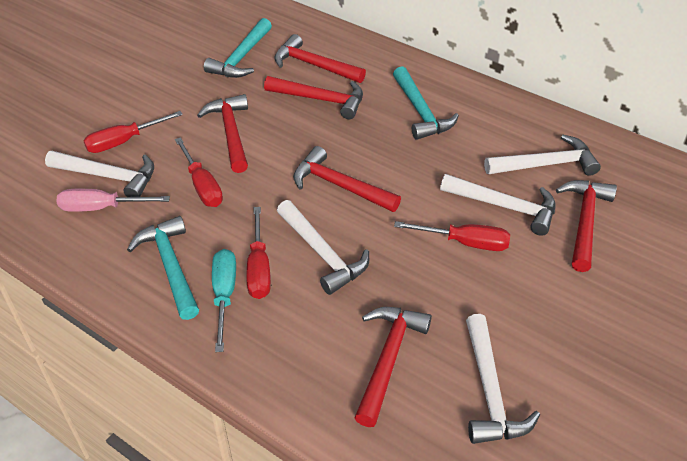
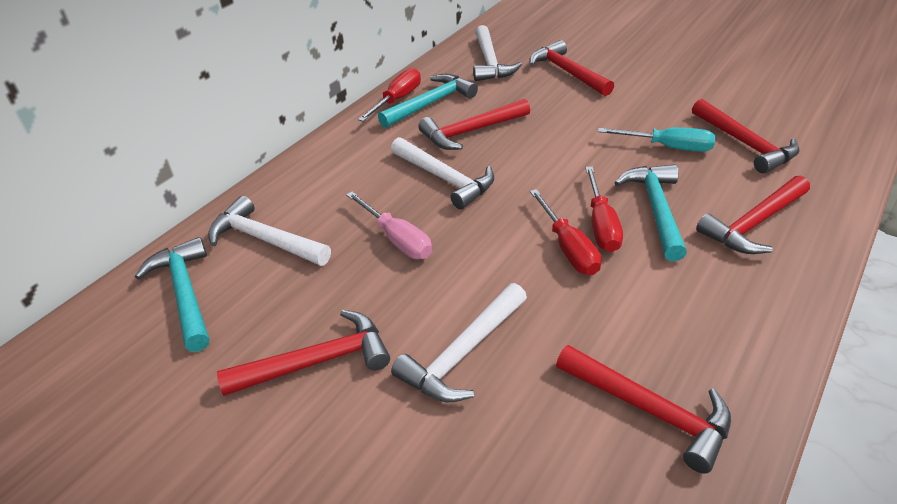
red screwdriver: [83,111,183,153] [175,137,223,207] [247,207,271,299] [394,221,510,251] = 4 -> [358,68,421,121] [530,189,601,275] [585,167,623,252] = 3
white hammer: [45,151,154,197] [277,200,369,295] [440,174,556,236] [466,314,540,444] [484,135,601,176] = 5 -> [208,196,331,266] [391,137,494,209] [391,283,527,402] [473,25,522,81] = 4

